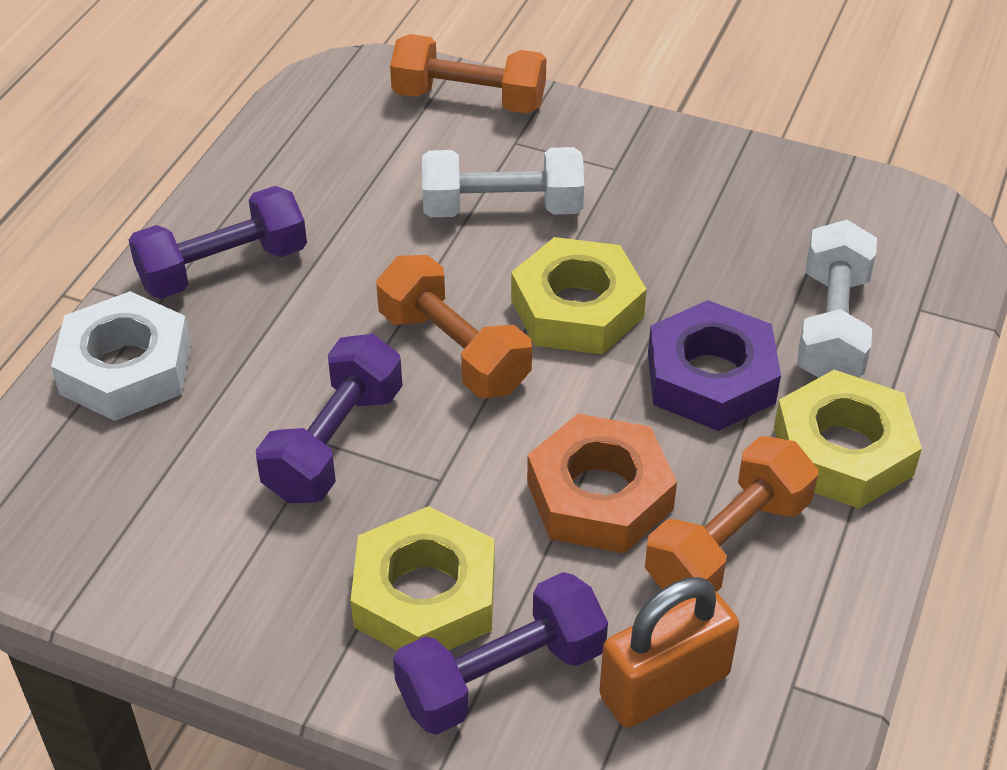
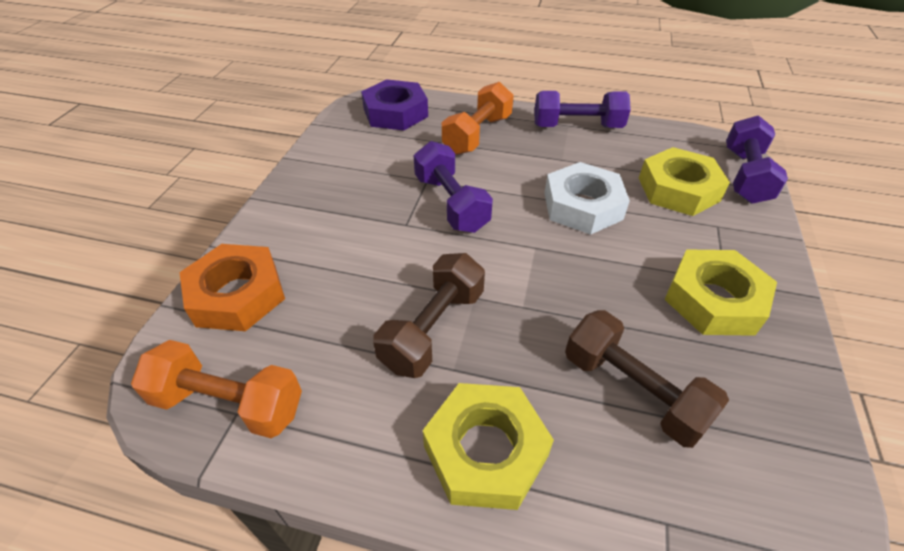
brown dumbbell: none = 0 -> [373,253,485,378] [565,310,729,448] = 2
orange dumbbell: [376,255,532,398] [390,34,547,113] [645,436,818,592] = 3 -> [131,340,302,438] [442,82,514,155] = 2
orange padlock: [599,577,739,728] = 1 -> none = 0
white dumbbell: [422,147,584,217] [797,220,877,378] = 2 -> none = 0

